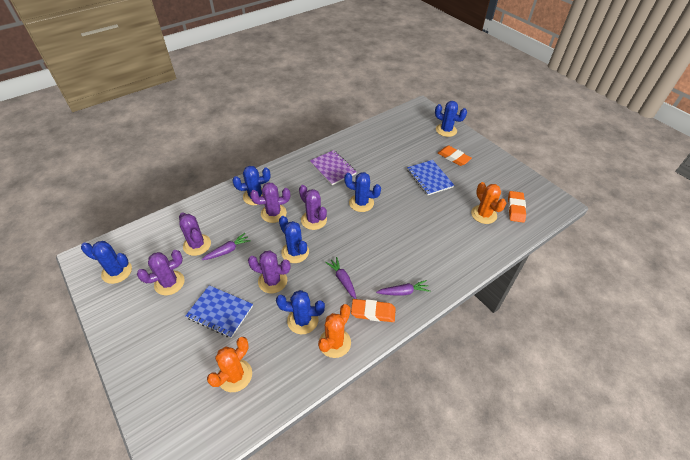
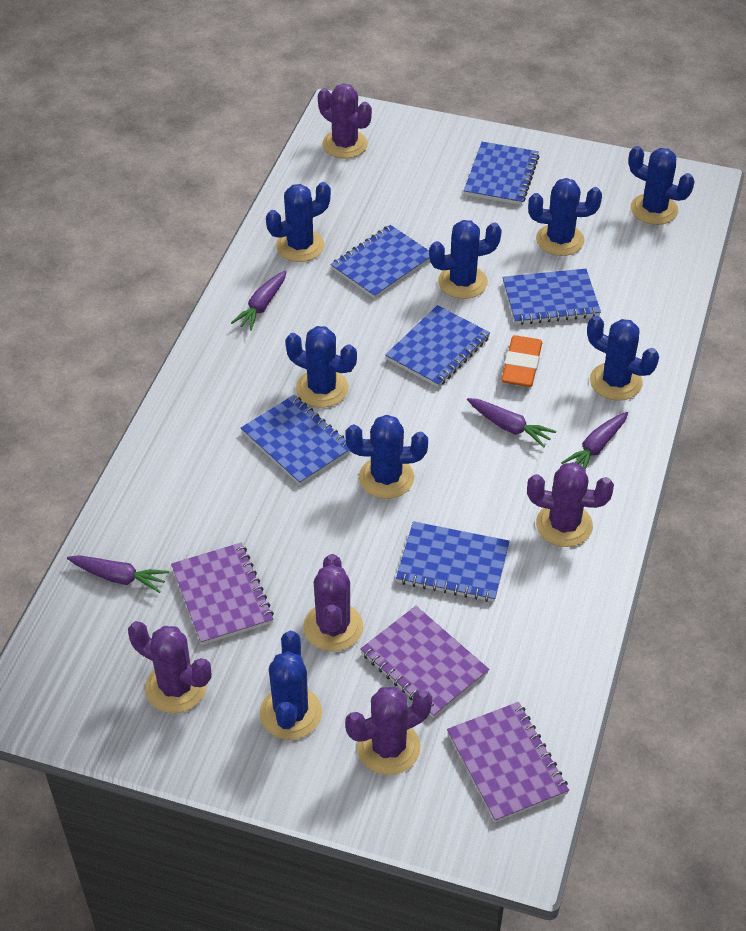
blue cactus: [81,241,132,284] [233,166,271,205] [276,290,325,334] [279,216,309,263] [344,172,381,212] [435,101,467,137] = 6 -> [260,631,322,740] [266,182,331,262] [285,326,357,408] [345,415,428,499] [429,220,502,299] [528,178,602,256] [587,316,659,401] [628,146,695,225] = 8
blue notebook: [185,285,253,338] [407,160,454,196] = 2 -> [241,395,351,485] [330,225,430,299] [385,305,490,388] [396,521,510,602] [464,142,539,205] [502,269,601,325] = 6
orange cactus: [207,337,252,392] [318,304,351,358] [471,182,506,224] = 3 -> none = 0
orange eraser: [351,299,396,322] [438,146,472,166] [508,191,526,223] = 3 -> [501,335,542,387] = 1
purple carrot: [202,233,251,260] [325,257,356,299] [376,280,430,296] = 3 -> [67,555,169,593] [231,270,287,331] [467,398,556,448] [561,412,628,469] = 4
purple notebook: [310,150,356,185] = 1 -> [171,543,274,645] [361,606,489,718] [447,702,569,823] = 3

